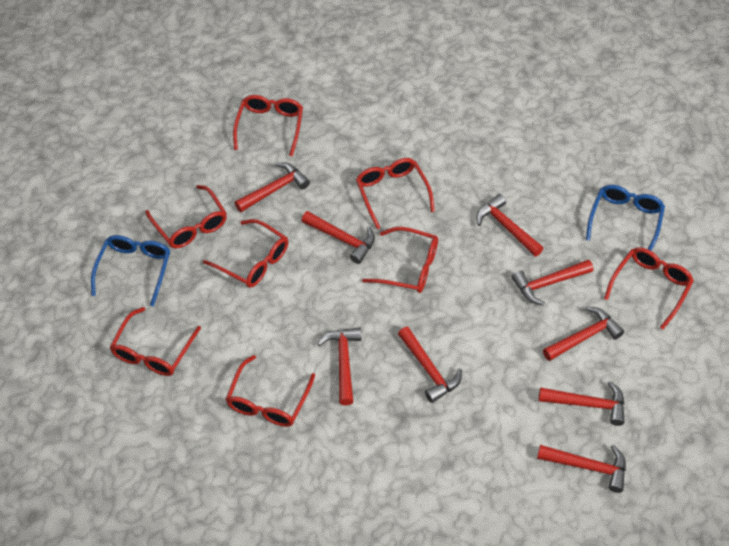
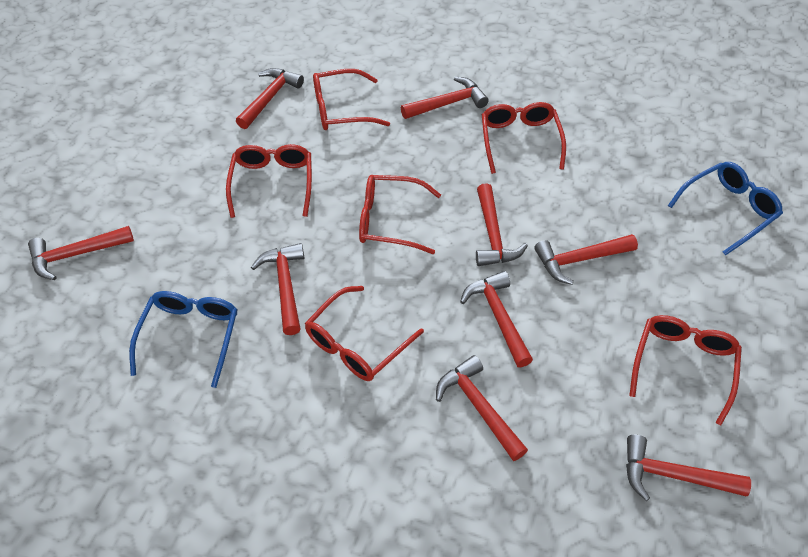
red glasses: [110,307,201,376] [145,185,227,248] [203,219,288,288] [226,355,315,427] [233,95,303,157] [356,158,435,229] [362,227,438,293] [604,247,694,330] = 8 -> [226,144,312,218] [305,286,424,381] [313,69,390,130] [359,175,441,254] [482,102,566,174] [629,315,742,425] = 6

